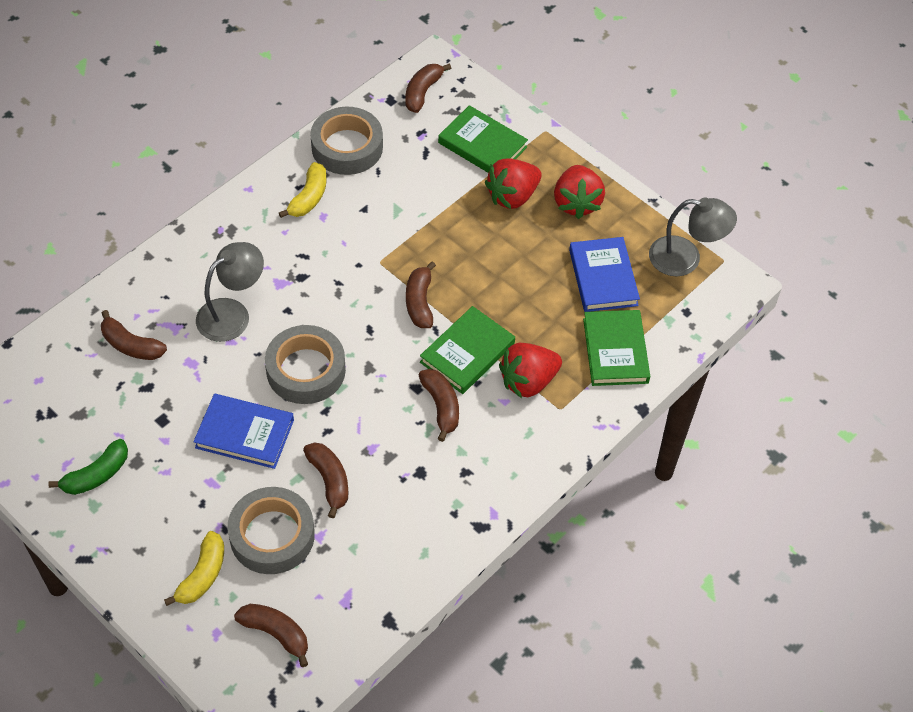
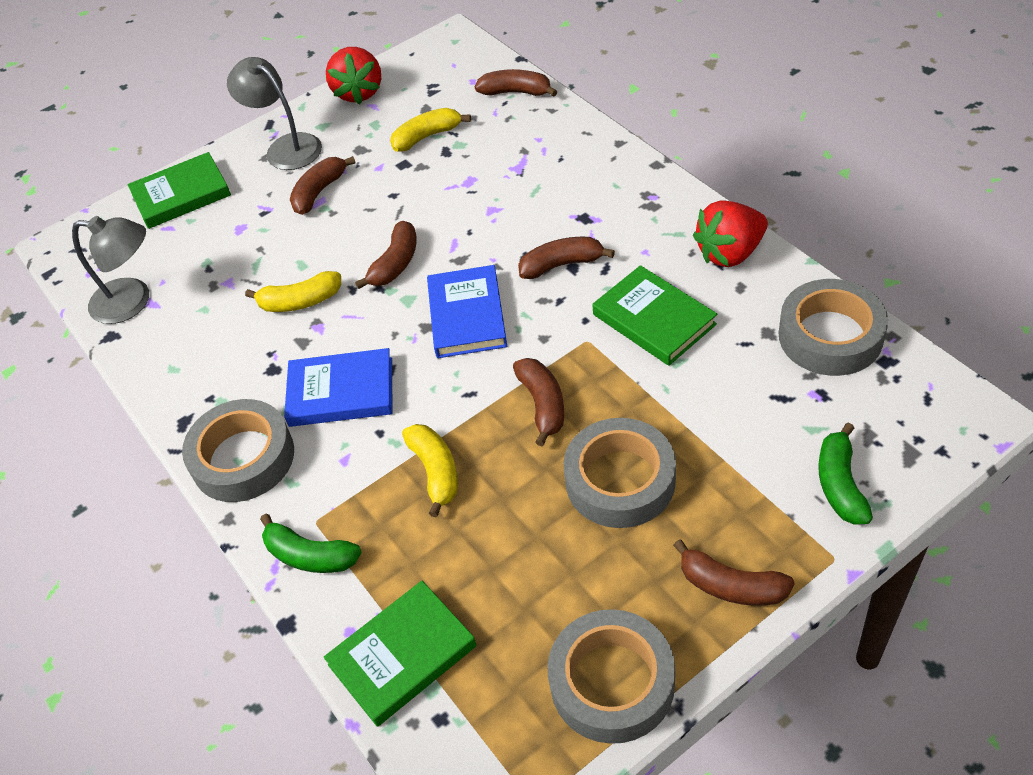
green banana: [48,439,128,495] = 1 -> [260,514,362,573] [818,423,873,525] = 2
grey tape: [228,487,315,574] [265,325,346,404] [310,107,383,175] = 3 -> [182,399,294,502] [548,609,675,744] [563,418,676,528] [779,279,888,376] = 4
red strawberry: [485,158,542,209] [499,343,562,398] [554,165,605,219] = 3 -> [326,47,381,105] [693,200,768,267] = 2
yellow banana: [164,531,224,606] [279,162,327,218] = 2 -> [245,271,341,312] [390,108,471,151] [402,424,458,517] = 3

